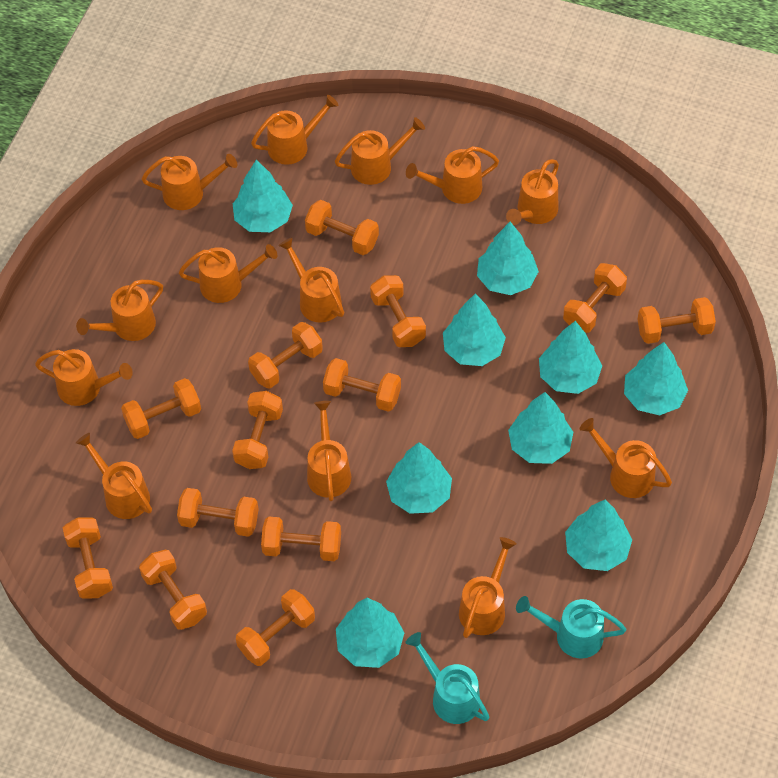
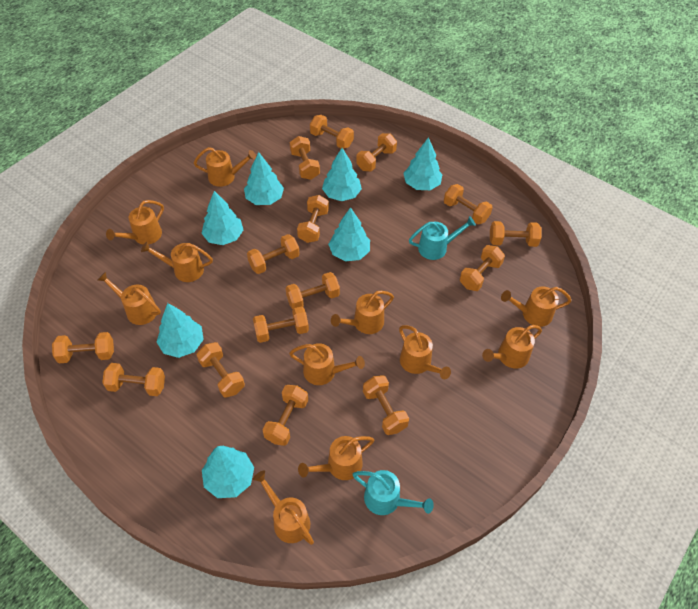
orange dumbbell: [63,517,113,599] [121,378,201,439] [139,550,207,630] [177,488,259,537] [232,391,283,469] [236,589,315,666] [248,322,323,388] [261,516,341,561] [305,200,379,255] [323,358,401,412] [370,275,426,347] [563,263,627,333] [638,297,716,344] = 13 -> [52,332,114,363] [102,363,165,396] [196,342,245,398] [247,234,300,274] [253,307,309,343] [262,385,308,446] [285,272,340,309] [290,136,320,180] [297,195,329,243] [310,115,354,149] [356,133,397,172] [363,375,409,435] [444,184,493,224] [460,245,505,291] [490,221,542,247] = 15
orange watering can: [35,349,133,406] [76,280,163,341] [76,433,152,519] [142,154,237,210] [179,244,277,303] [251,95,339,165] [278,237,344,323] [307,401,351,501] [335,117,425,185] [406,146,499,204] [459,537,517,638] [506,159,559,225] [580,418,672,498] = 13 -> [97,272,161,325] [106,200,164,245] [141,242,213,282] [194,147,256,187] [253,470,314,545] [289,343,365,385] [298,436,374,480] [331,291,394,334] [399,325,451,379] [482,325,542,369] [501,287,571,327] = 11
turquoise tree: [233,160,293,232] [336,598,404,668] [386,442,452,514] [443,293,506,366] [477,222,539,295] [508,392,573,464] [539,321,602,394] [565,500,632,571] [624,342,688,415] = 9 -> [157,303,204,358] [201,191,243,245] [202,446,254,498] [244,152,284,205] [322,148,362,201] [328,207,370,262] [403,137,442,190] = 7

